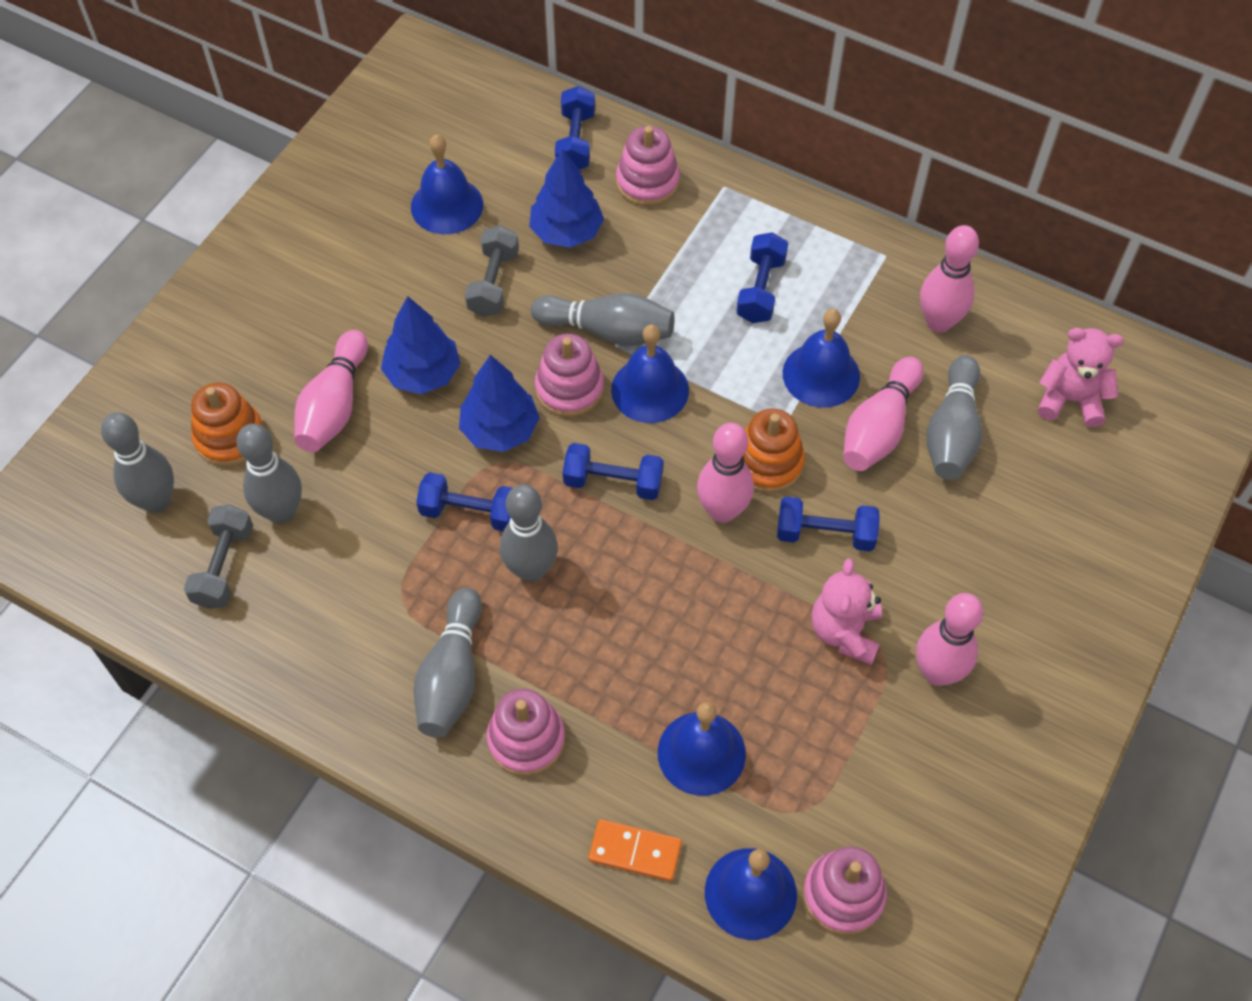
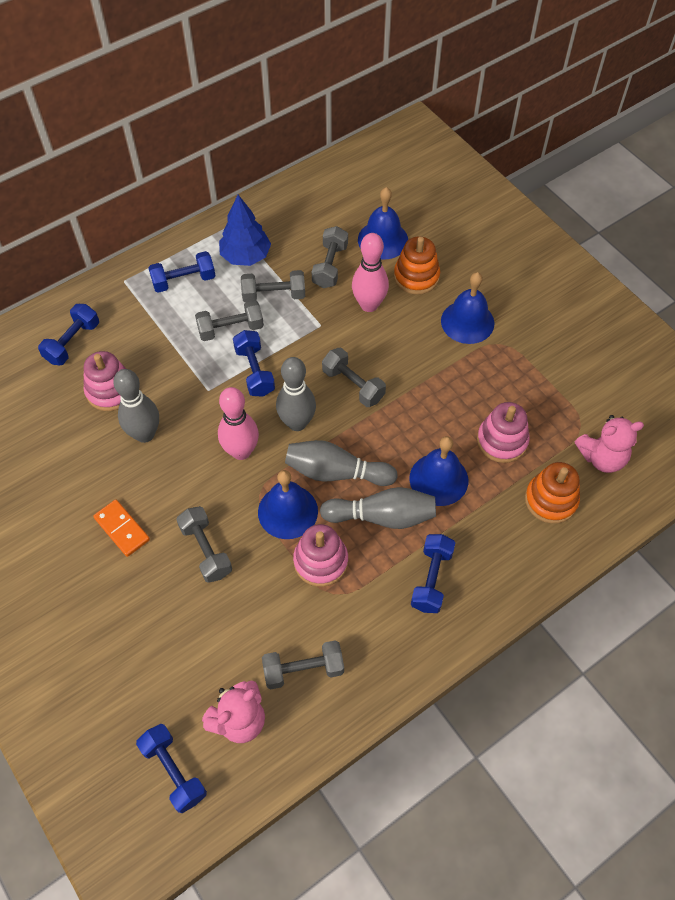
blue bell: [411,135,483,234] [611,324,689,423] [658,702,746,796] [705,848,797,940] [783,309,860,408] = 5 -> [258,470,318,539] [358,187,408,260] [409,436,468,506] [441,272,494,344] = 4
blue tree: [381,296,460,394] [459,355,540,452] [529,148,604,248] = 3 -> [219,195,271,266] = 1
grey bowling pin: [101,412,174,513] [236,424,302,524] [414,588,482,738] [500,484,558,582] [531,293,675,346] [926,355,982,480] = 6 -> [113,369,159,443] [276,357,316,431] [285,440,398,486] [320,487,436,529] = 4
grey dumbbell: [184,505,253,609] [465,226,519,317] = 2 -> [176,506,232,583] [195,300,264,341] [241,270,305,302] [262,640,344,689] [312,226,348,288] [322,348,386,407] = 6
pink bowling pin: [294,330,368,452] [697,423,754,523] [843,357,923,471] [916,593,983,686] [920,225,979,333] = 5 -> [218,387,259,460] [352,233,389,312] = 2
pink stacking toy: [486,689,565,776] [535,334,604,417] [616,126,680,206] [803,847,887,936] = 4 -> [84,351,126,411] [293,524,348,587] [477,402,530,463] = 3

